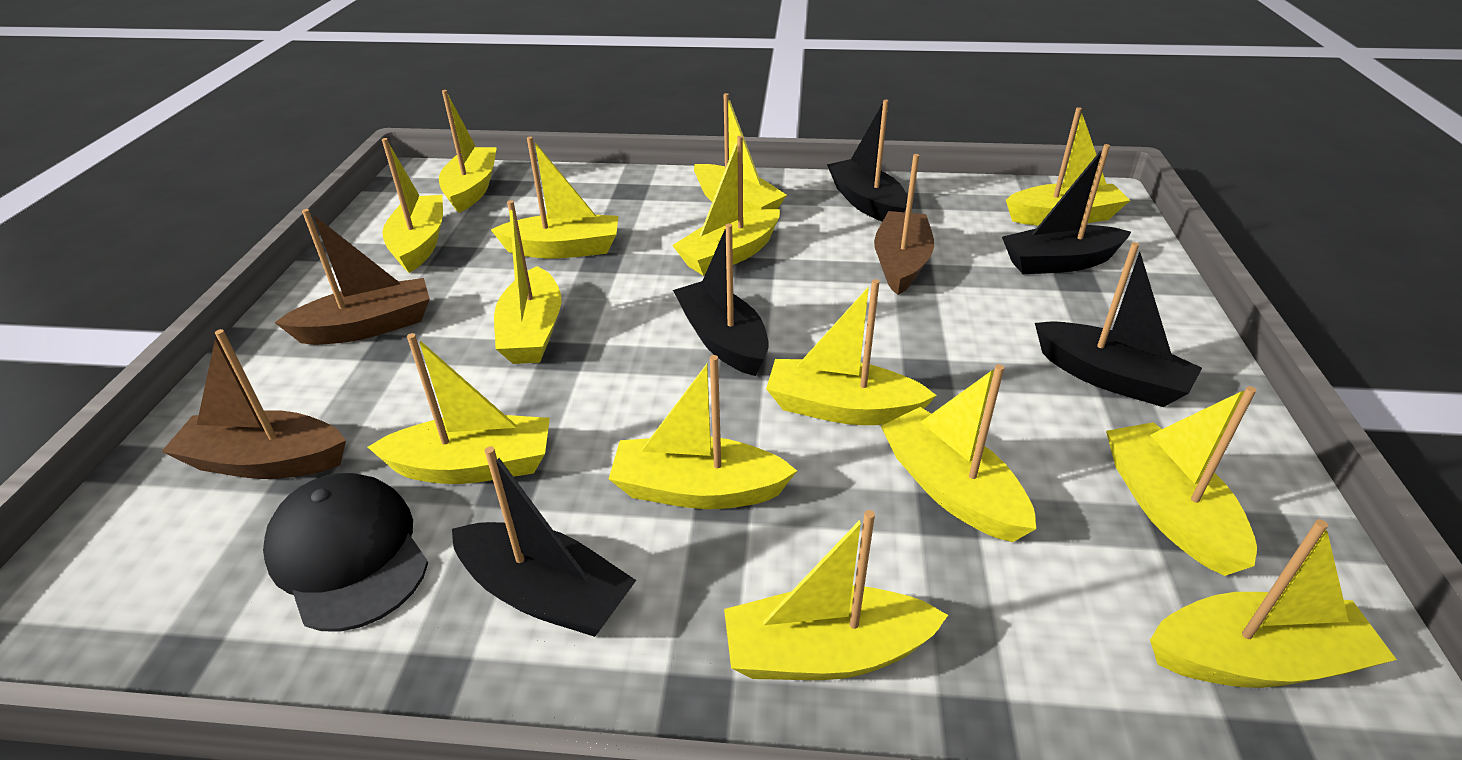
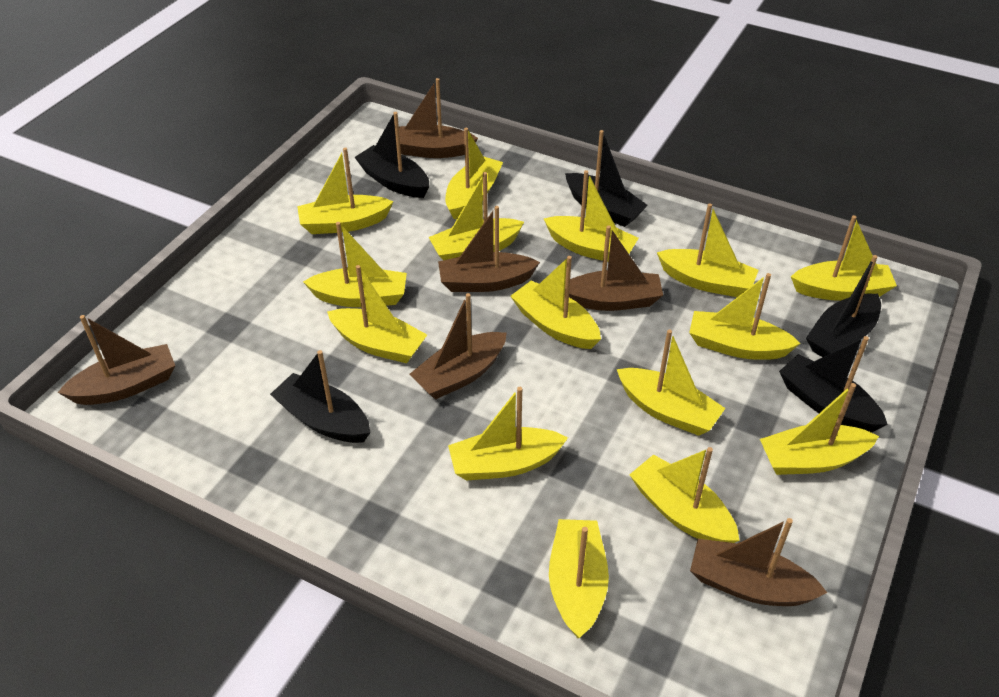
black cap: [263,473,428,632] = 1 -> none = 0
brown boat: [161,329,346,479] [274,209,430,345] [874,154,934,295] = 3 -> [58,315,175,405] [399,78,478,158] [410,293,507,400] [438,206,540,292] [569,225,663,311] [690,518,827,606] = 6
yellow boat: [368,333,550,484] [382,138,443,273] [439,90,497,213] [491,137,618,259] [494,200,562,364] [609,355,797,509] [672,136,780,276] [694,93,787,212] [724,510,948,680] [766,279,937,425] [881,364,1036,542] [1006,107,1130,225] [1106,386,1257,576] [1150,519,1397,688] = 14 -> [297,148,394,234] [303,222,407,307] [327,265,427,363] [429,172,524,260] [445,128,503,219] [448,387,568,481] [511,256,601,349] [544,170,639,262] [549,519,609,638] [617,330,726,436] [629,447,740,543] [657,203,759,297] [689,273,801,360] [760,383,879,475] [791,215,897,301] = 15

